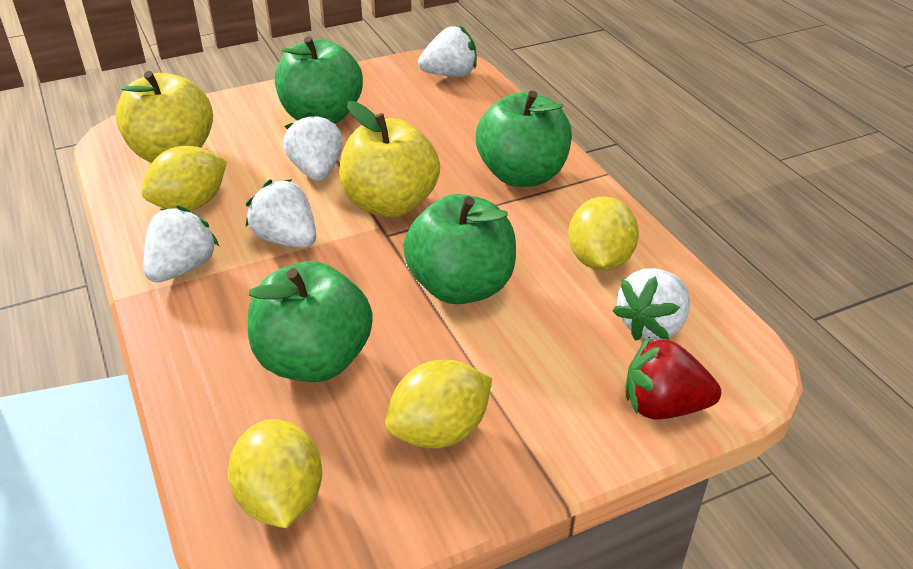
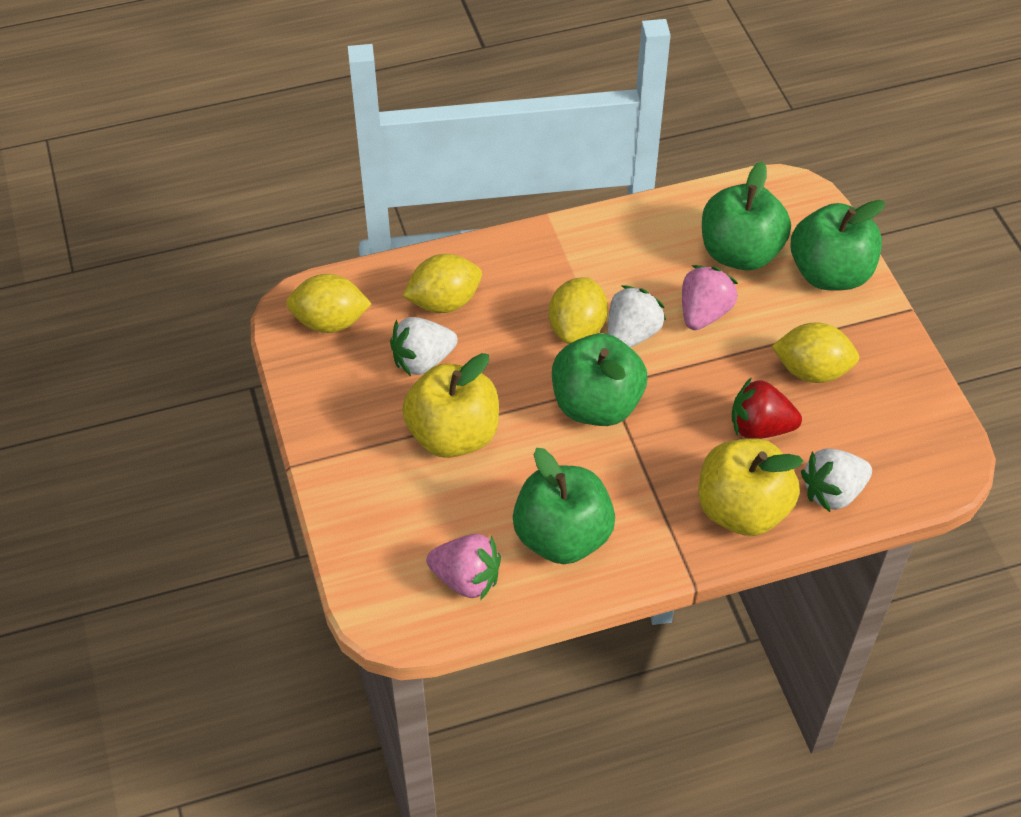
pink strawberry: none = 0 -> [427,534,501,600] [682,265,738,330] = 2
white strawberry: [144,205,219,282] [246,179,316,248] [283,112,343,181] [418,26,477,77] [613,268,690,341] = 5 -> [390,317,458,376] [608,285,666,347] [801,448,872,512] = 3

